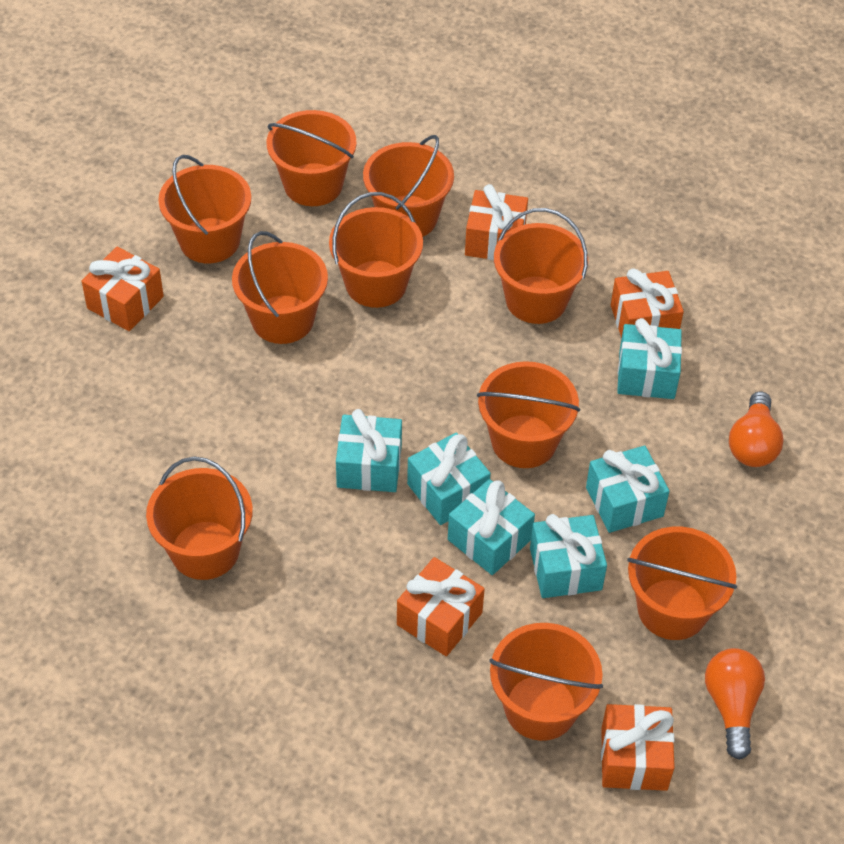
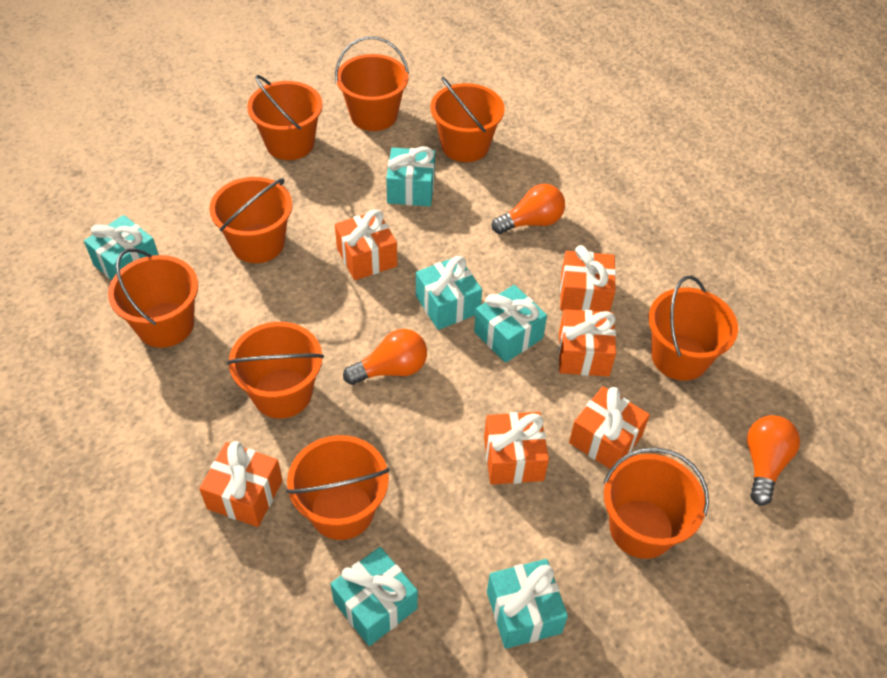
orange bucket: [146,456,253,580] [158,155,251,263] [232,231,328,344] [267,110,357,206] [329,192,423,308] [363,135,454,237] [477,361,580,468] [489,623,603,741] [494,208,588,324] [627,527,737,640] = 10 -> [108,248,198,348] [209,177,292,263] [227,322,324,419] [247,75,323,160] [286,435,389,540] [335,36,409,131] [430,77,504,162] [603,447,709,559] [648,276,738,381] = 9
orange gift: [82,247,164,331] [397,557,485,656] [465,184,528,260] [601,704,675,791] [611,268,684,338] = 5 -> [199,441,283,527] [335,210,397,280] [484,412,549,485] [558,309,616,377] [560,245,616,312] [569,386,650,469] = 6
orange light bulb: [705,648,765,760] [729,391,784,467] = 2 -> [343,329,427,385] [492,184,565,234] [747,415,800,505] = 3

